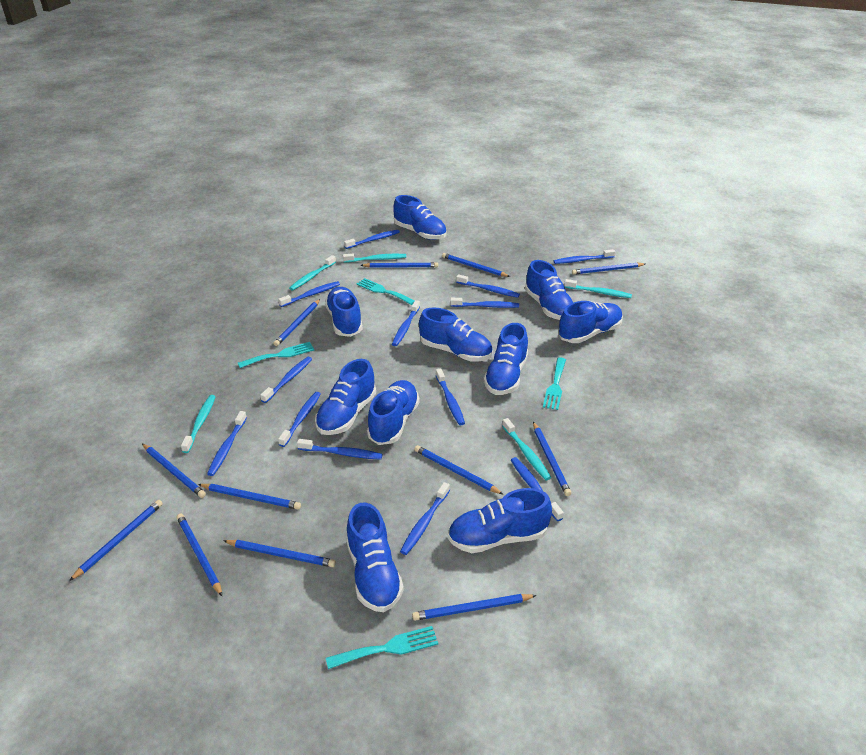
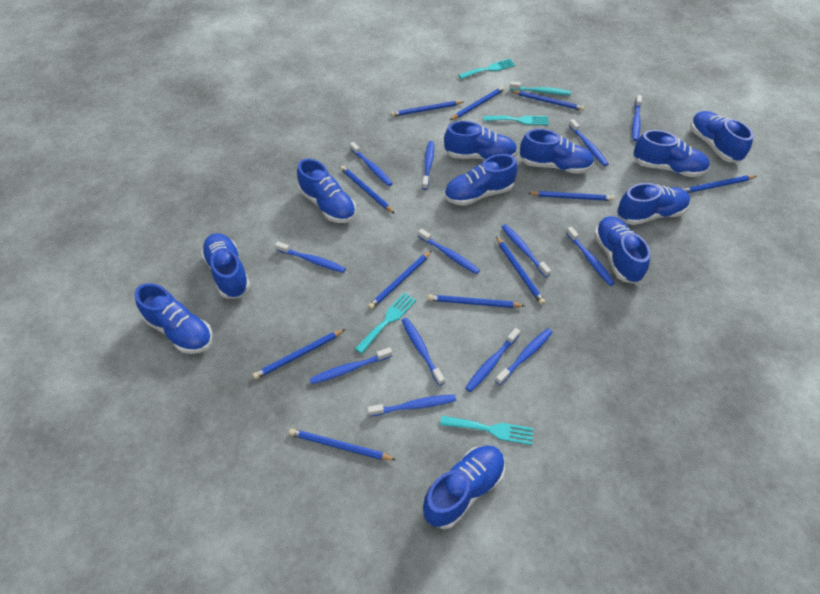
blue pencil: [69,500,163,581] [142,444,206,498] [176,514,222,596] [198,484,301,510] [224,540,336,567] [274,299,320,346] [360,262,438,268] [412,594,537,621] [414,445,504,495] [442,253,510,277] [533,422,571,496] [572,263,645,275] = 12 -> [253,329,345,379] [289,428,396,460] [340,166,395,214] [368,250,432,309] [391,101,464,117] [428,295,525,308] [450,86,505,120] [496,236,545,305] [511,91,584,111] [528,191,614,201] [684,175,756,193] = 11
blue shoe: [315,359,376,435] [325,287,363,337] [346,503,404,612] [367,380,420,445] [393,195,447,240] [419,307,493,361] [448,488,552,553] [484,323,528,395] [525,260,573,320] [558,301,623,343] = 10 -> [135,283,213,354] [201,233,250,299] [297,158,356,223] [423,445,505,529] [444,121,517,160] [444,154,518,206] [520,129,594,174] [594,216,650,284] [617,183,690,225] [633,130,710,177] [690,111,753,162] = 11
turquoise toothbrush: [181,395,216,453] [289,255,336,291] [343,254,406,262] [502,418,551,480] [564,279,632,298] = 5 -> [509,82,571,95] = 1

